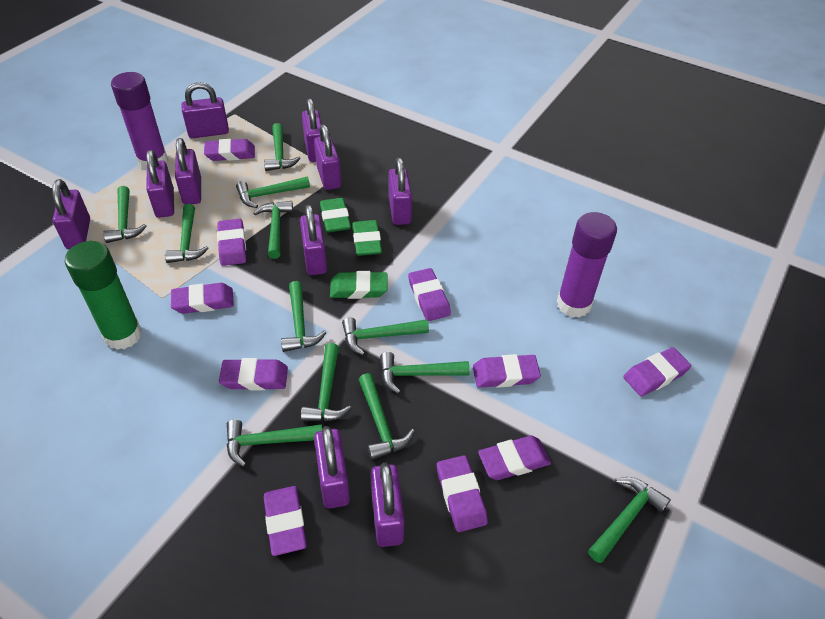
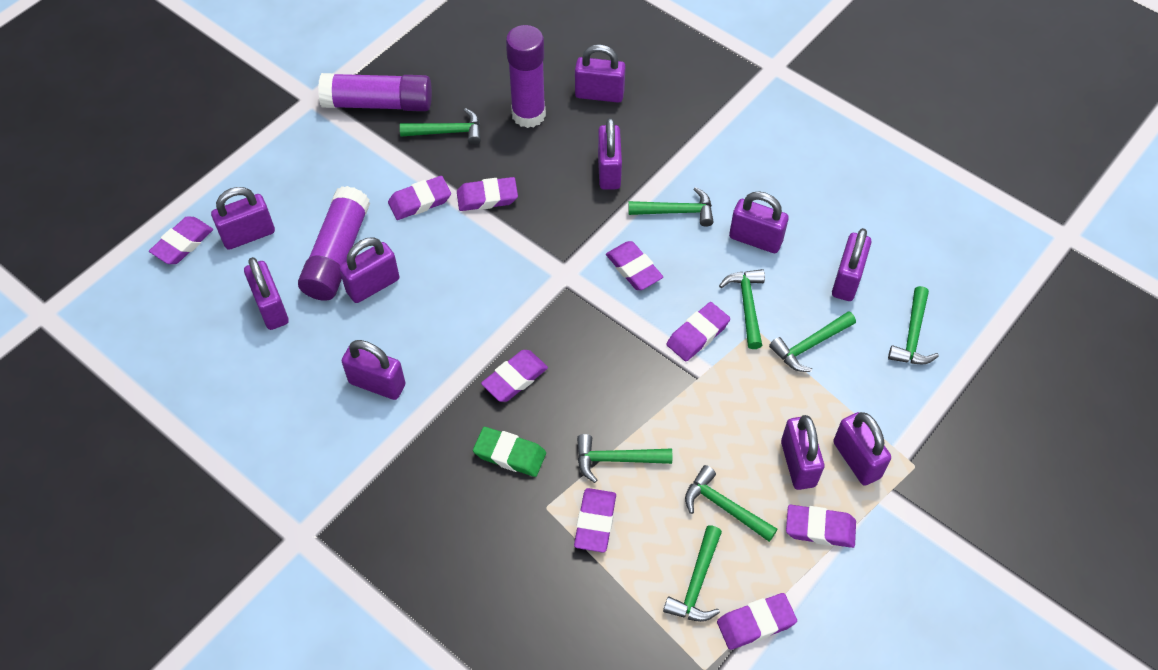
green eraser: [320,198,351,232] [330,271,388,299] [353,220,382,256] = 3 -> [473,427,546,477] = 1
green glue stick: [65,241,142,350] = 1 -> none = 0
green hammer: [103,186,147,243] [165,204,209,263] [226,419,322,467] [236,177,310,208] [253,201,293,259] [264,123,301,171] [281,281,327,352] [301,343,352,422] [342,317,429,355] [359,373,415,460] [380,352,470,394] [588,477,671,563] = 12 -> [400,108,481,145] [577,434,672,483] [628,187,713,227] [663,525,722,622] [685,465,778,542] [719,269,765,349] [769,311,856,372] [888,286,939,364] = 8
purple eraser: [171,283,234,314] [204,139,255,161] [217,219,246,266] [219,358,288,390] [264,486,307,556] [408,268,451,321] [437,455,488,532] [473,354,541,388] [478,436,551,480] [623,347,691,396] = 10 -> [149,216,213,264] [388,176,451,220] [457,177,518,211] [481,350,548,402] [574,488,616,552] [606,241,663,290] [666,302,730,361] [717,593,797,650] [786,505,856,548] = 9
purple glue stick: [111,72,168,170] [557,212,617,318] = 2 -> [298,186,370,301] [318,73,432,111] [506,25,546,128] = 3

